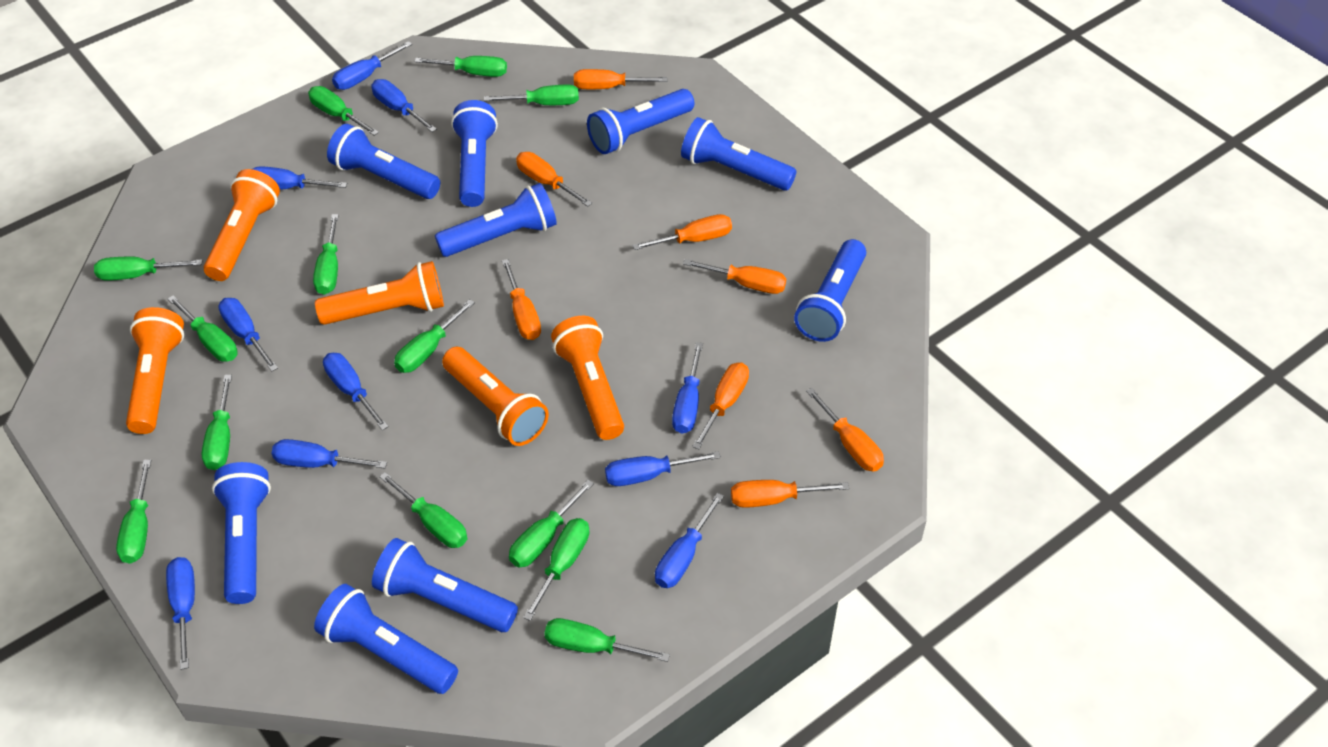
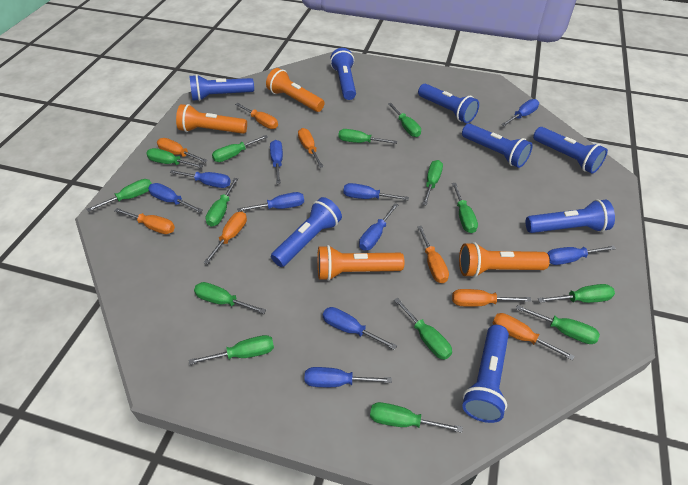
blue flashlight: [212,462,271,604] [314,584,458,694] [327,124,440,199] [372,538,518,632] [435,183,557,257] [451,100,498,207] [587,89,694,154] [681,117,796,191] [794,239,866,342] = 9 -> [189,74,254,101] [271,197,342,267] [330,48,356,100] [418,84,479,123] [462,124,532,168] [462,325,509,423] [526,199,615,233] [533,127,608,174] = 8
green screwdriver: [94,257,202,281] [116,460,151,564] [168,295,238,362] [202,375,232,470] [308,86,379,136] [313,214,339,295] [380,472,467,548] [394,299,475,373] [414,56,507,77] [484,85,579,105] [509,480,594,567] [523,518,589,621] [544,618,670,662] = 13 -> [86,179,152,212] [146,148,204,168] [189,335,274,365] [194,282,266,314] [205,178,238,227] [212,135,268,162] [338,129,397,144] [370,402,462,433] [388,103,421,137] [394,298,452,360] [422,160,443,206] [452,183,478,233] [516,305,600,344] [538,284,615,303] = 14
orange flashlight: [126,307,184,434] [204,169,280,281] [315,261,444,325] [442,347,549,446] [551,316,624,440] = 5 -> [176,104,247,134] [266,68,325,112] [317,245,404,281] [459,242,550,278] = 4

